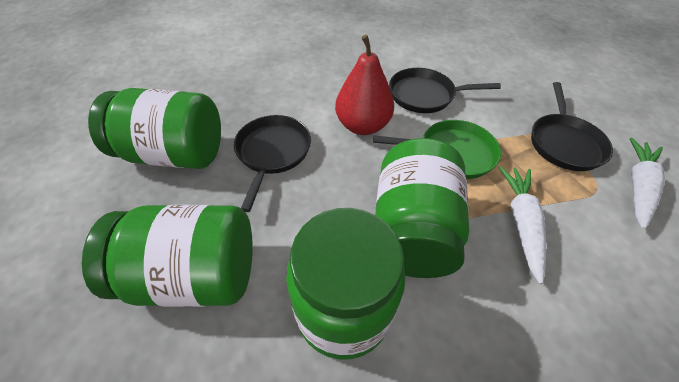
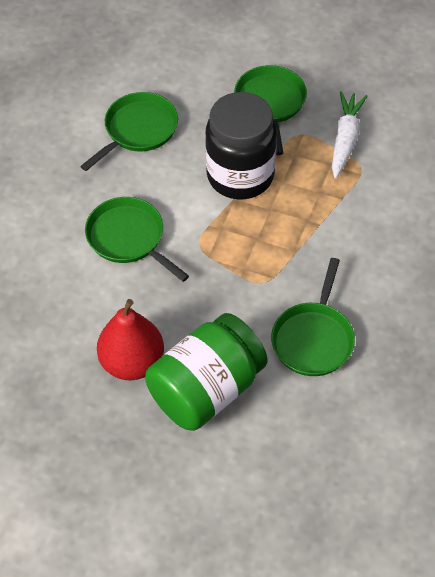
black jar: none = 0 -> [205,92,277,199] = 1
black pan: [234,115,311,212] [389,68,501,113] [531,82,613,171] = 3 -> none = 0
green jar: [82,205,253,307] [88,88,221,169] [286,208,405,360] [375,138,469,278] = 4 -> [145,313,268,431] = 1
green pan: [373,120,501,179] = 1 -> [80,92,178,171] [85,197,189,282] [234,65,307,155] [271,258,355,376] = 4
white carrot: [499,166,546,284] [630,138,665,229] = 2 -> [332,91,368,179] = 1

